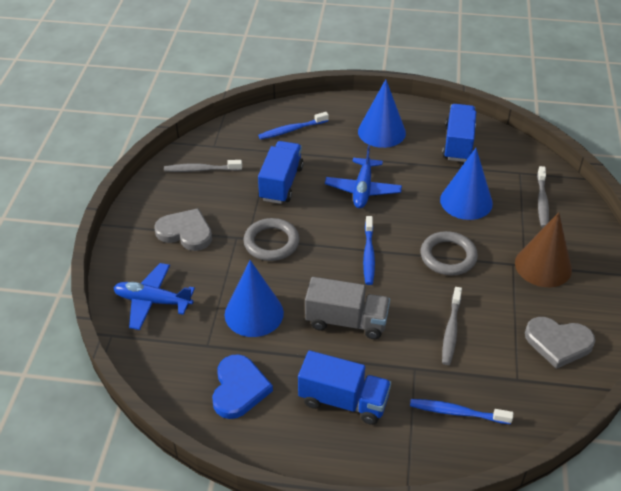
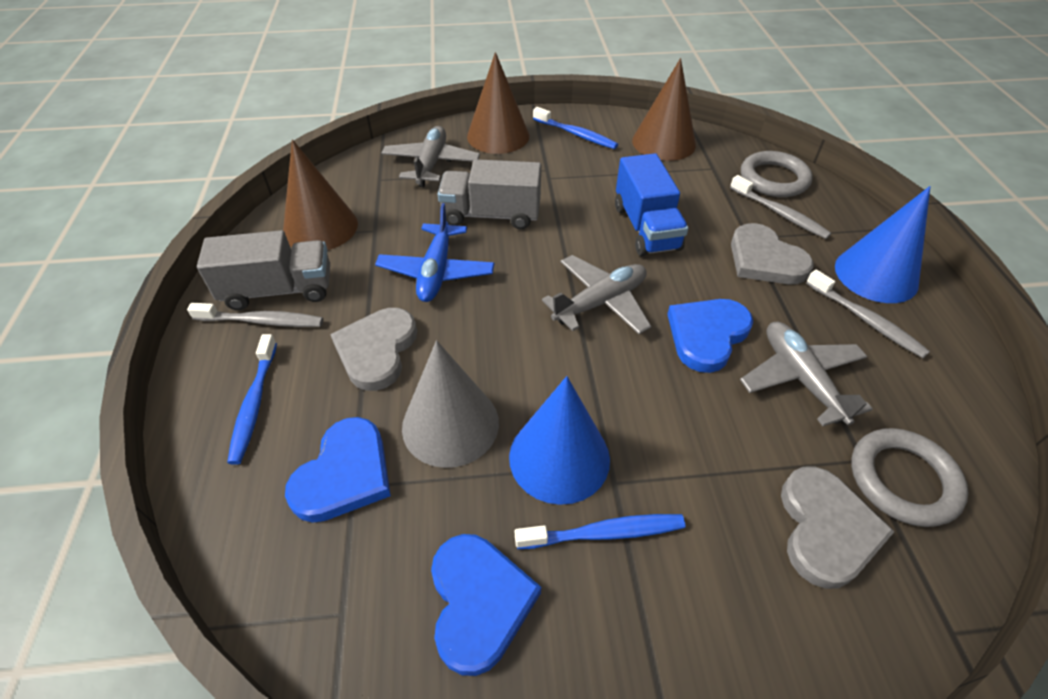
blue cone: [225,260,284,337] [358,79,406,148] [440,148,493,220] = 3 -> [509,376,610,505] [835,186,931,303] = 2
blue heart: [212,354,273,419] = 1 -> [285,417,391,523] [431,534,541,676] [667,299,753,373] = 3
blue plane: [113,263,195,330] [325,145,402,208] = 2 -> [375,203,495,302] = 1
blue truck: [258,141,304,204] [298,350,391,425] [442,104,476,162] = 3 -> [615,153,689,256] = 1
brown cone: [515,212,572,287] = 1 -> [283,139,358,250] [467,52,529,154] [632,58,696,161] = 3
grey cone: none = 0 -> [402,340,499,468] = 1
grey heart: [154,208,212,251] [525,317,595,369] = 2 -> [330,308,417,391] [731,223,814,284] [781,466,895,589] = 3
grey plane: none = 0 -> [381,126,480,187] [542,255,651,334] [740,322,873,426] = 3
grey truck: [305,277,390,339] = 1 -> [197,230,330,310] [438,159,541,230] = 2

